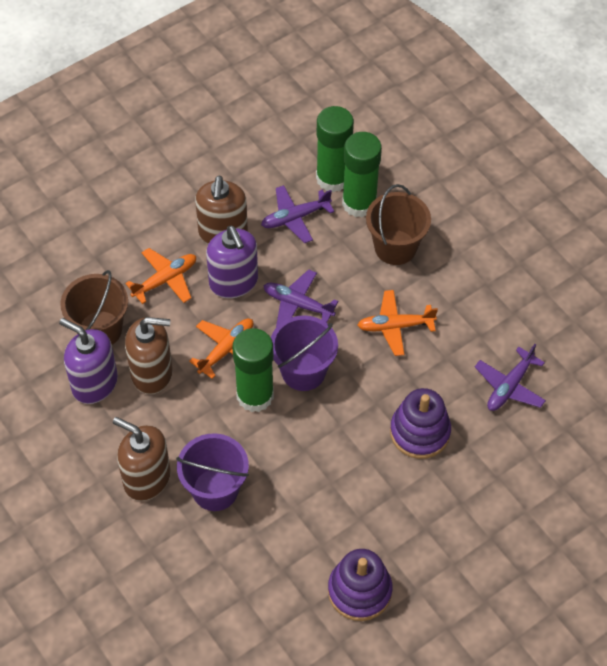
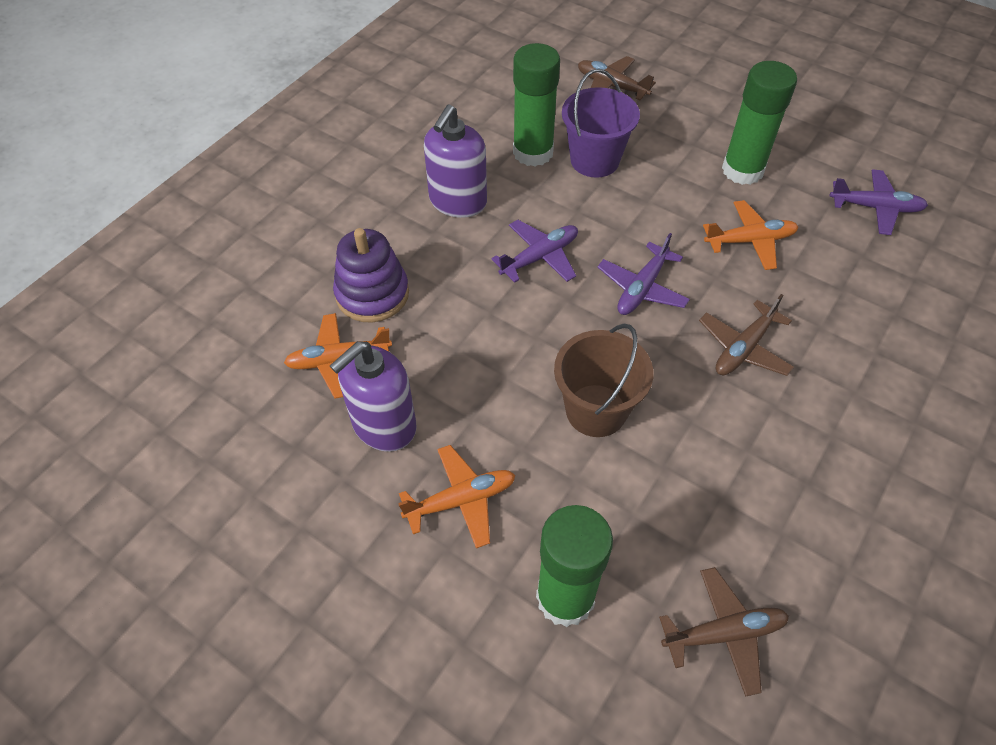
brown bucket: [60,270,128,345] [366,184,431,265] = 2 -> [554,324,653,437] = 1
brown plane: none = 0 -> [578,56,656,100] [659,567,789,697] [699,294,794,376] = 3
brown soap dispenser: [113,417,171,501] [125,317,173,394] [195,175,248,244] = 3 -> none = 0
purple bucket: [176,433,249,511] [271,315,338,391] = 2 -> [562,69,640,178] = 1
purple stacking toy: [328,549,392,621] [390,388,451,459] = 2 -> [333,228,409,323] = 1

